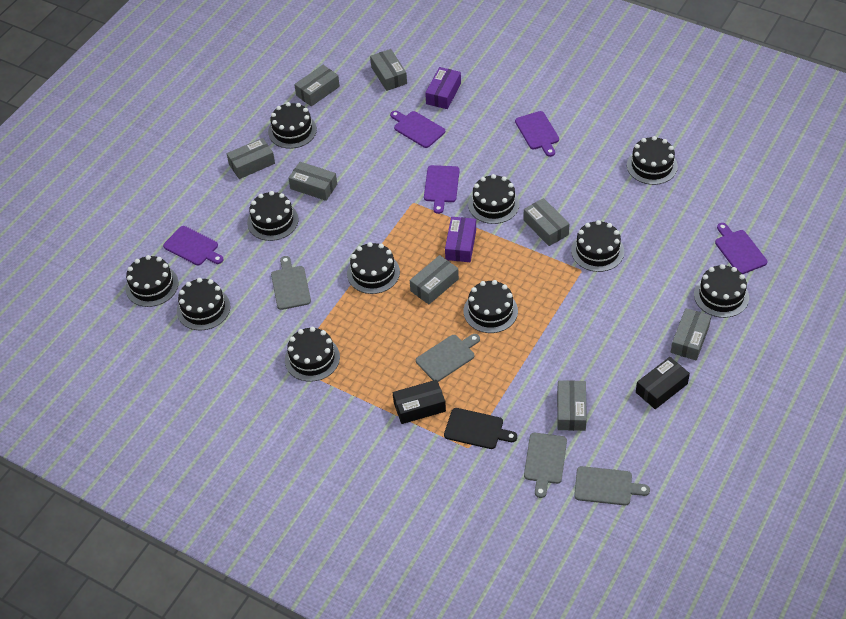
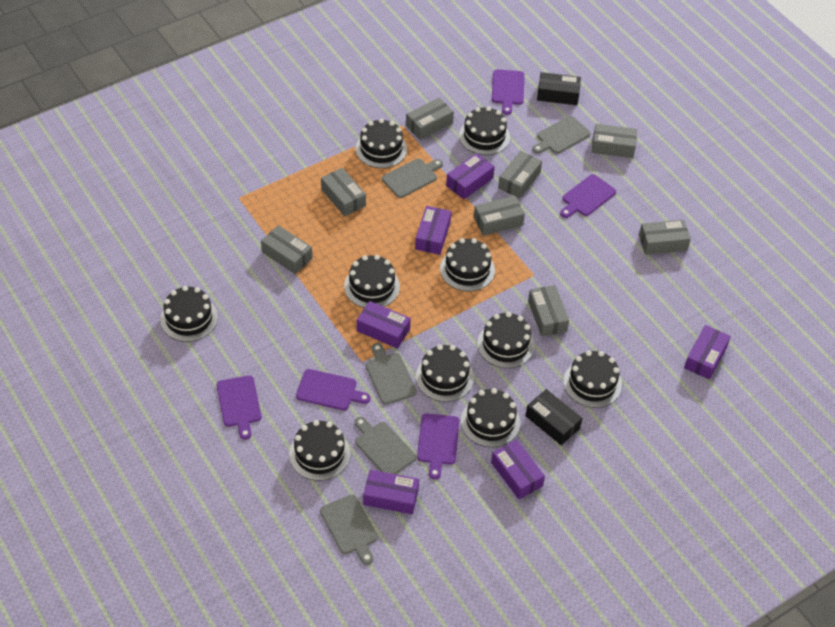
black cake: [125,255,178,307] [177,278,230,330] [247,191,298,241] [268,102,317,149] [285,327,340,382] [347,242,400,294] [464,280,518,333] [468,174,520,224] [571,220,624,272] [627,136,678,185] [694,264,749,318] = 11 -> [160,286,218,342] [289,420,350,481] [344,255,400,308] [356,119,407,168] [416,344,474,402] [440,238,495,291] [459,106,510,155] [461,388,520,447] [477,312,535,368] [564,350,622,408] = 10
black cutting board: [444,408,517,449] = 1 -> none = 0
grey cutting board: [271,256,311,310] [416,334,480,382] [524,433,567,498] [574,466,650,505] = 4 -> [320,494,378,565] [355,417,416,474] [366,343,417,405] [382,159,443,198] [532,116,591,154] = 5
purple box: [425,67,461,109] [445,217,476,262] = 2 -> [357,301,411,349] [363,470,419,514] [415,206,451,255] [446,153,495,199] [491,439,545,499] [684,325,731,380] = 6

